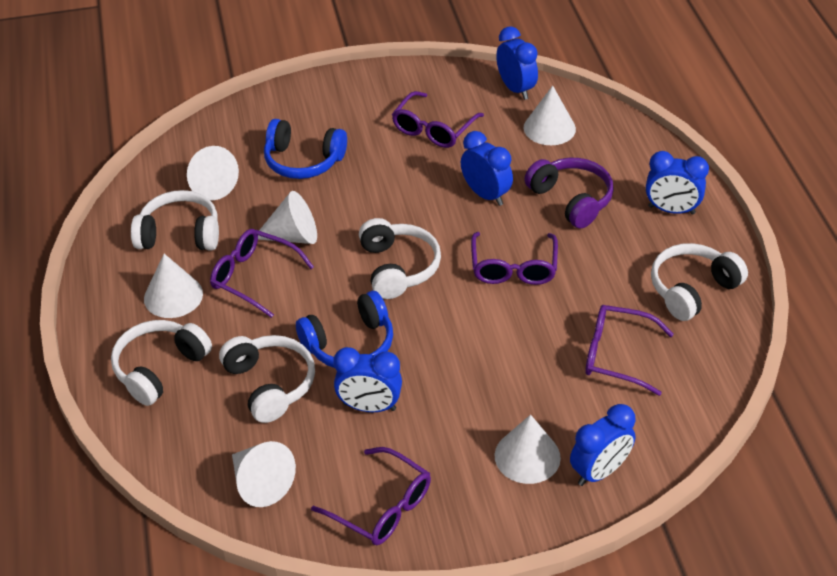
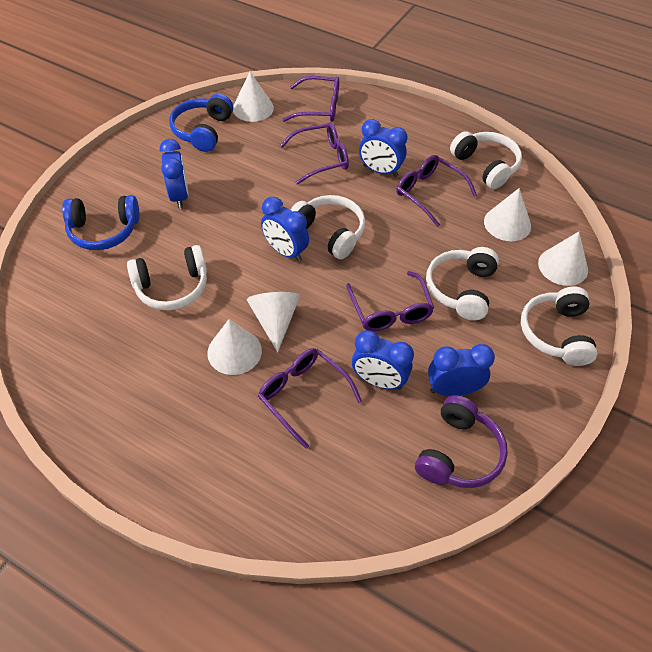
white cone: [144,254,203,318] [187,146,239,200] [232,441,296,507] [258,191,317,244] [495,415,561,484] [523,86,576,145] = 6 -> [207,319,262,375] [233,72,274,122] [247,292,300,352] [484,188,531,241] [538,232,588,286] = 5

